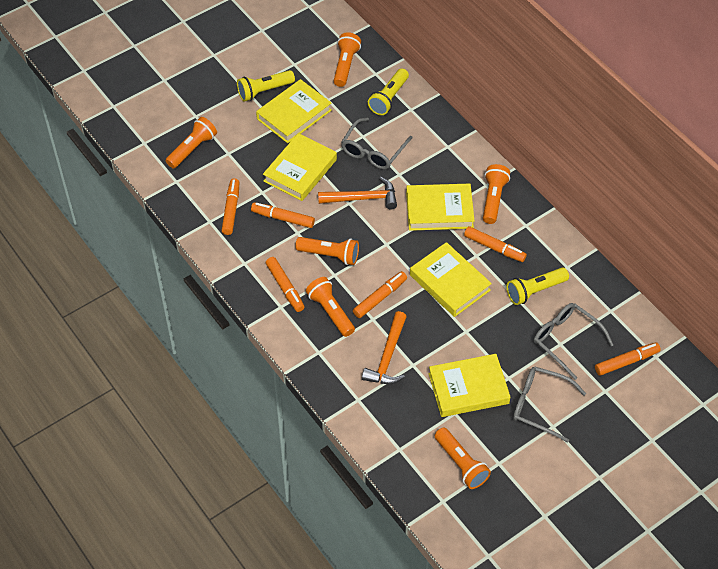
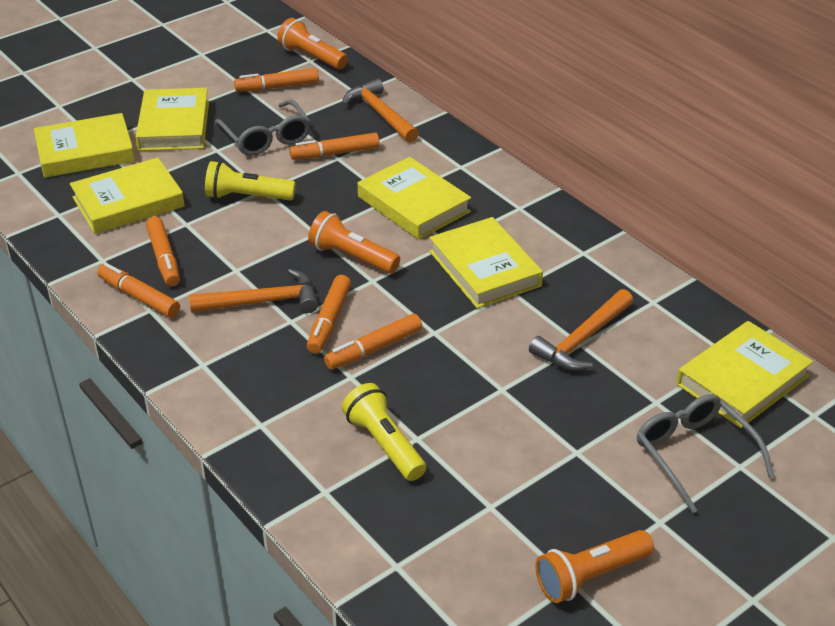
grey glasses: [341,118,412,169] [513,367,586,443] [534,303,613,380] = 3 -> [215,100,311,156] [637,394,775,513] = 2
orange flashlight: [166,117,217,169] [295,237,359,265] [306,277,355,337] [334,32,361,87] [435,427,491,489] [483,164,510,224] = 6 -> [277,18,348,70] [308,211,400,274] [535,530,654,603] = 3
orange hammer: [318,177,397,209] [362,311,407,384] = 2 -> [189,269,318,313] [342,78,419,143] [529,289,633,371] = 3
yellow book: [256,79,332,143] [263,133,337,201] [406,184,475,231] [410,242,492,317] [428,354,510,417] = 5 -> [34,113,135,178] [70,158,185,234] [136,88,209,151] [358,157,471,240] [429,217,543,308] [676,321,813,428] = 6
yellow flashlight: [237,70,295,101] [368,69,409,115] [506,268,569,305] = 3 -> [205,161,296,201] [342,383,426,481] = 2

